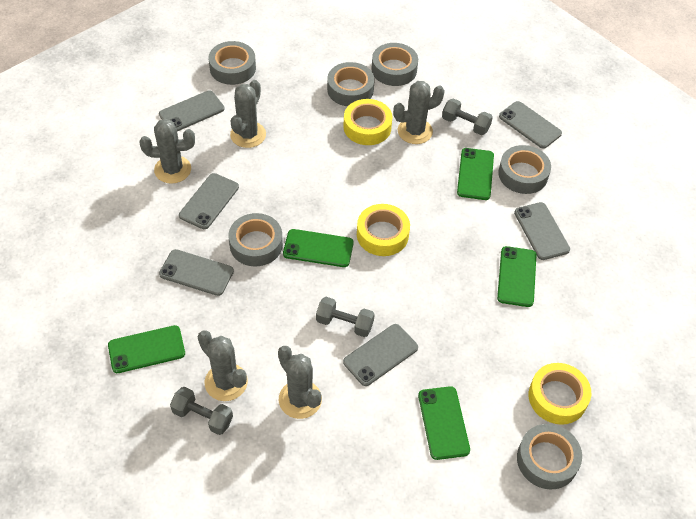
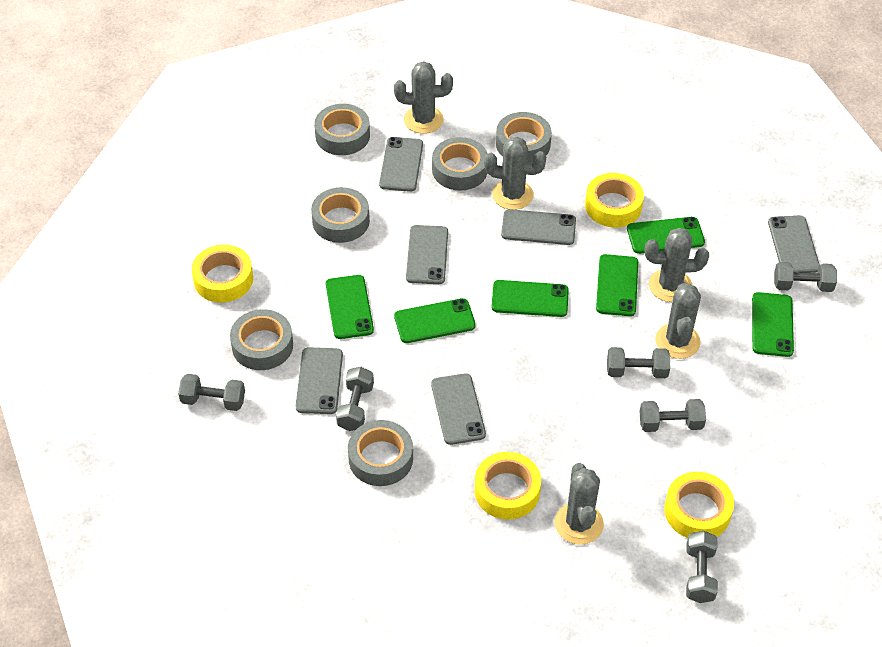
green phone: [108,325,185,373] [283,229,354,267] [418,386,470,460] [457,148,494,200] [497,246,536,307] = 5 -> [326,275,374,339] [394,298,476,343] [491,280,569,317] [596,254,638,316] [627,217,705,254] [752,292,794,357] = 6
grey dumbbell: [170,387,233,435] [316,297,375,337] [442,98,493,135] = 3 -> [178,374,245,411] [336,367,374,431] [607,347,670,378] [640,399,706,432] [686,531,718,603] [774,262,837,292] = 6
yellow tape: [343,99,392,145] [357,204,410,256] [529,363,591,425] = 3 -> [192,245,253,303] [475,452,541,520] [585,173,644,228] [664,472,734,538] = 4

